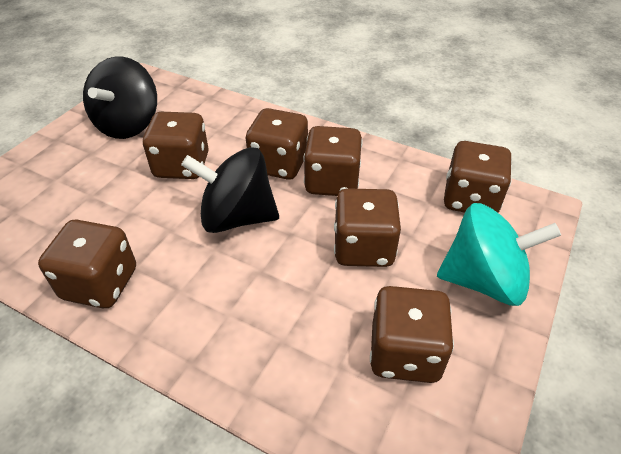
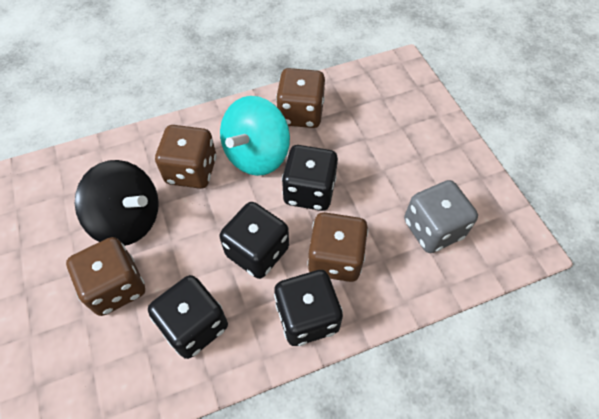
black dice: none = 0 -> [148,275,228,359] [219,202,289,279] [274,270,343,346] [282,145,338,211] = 4
black spinning top: [83,57,157,139] [181,147,279,233] = 2 -> [75,160,159,246] = 1
brown dice: [38,220,136,308] [143,112,209,179] [246,108,308,180] [303,126,362,196] [334,188,401,267] [370,286,454,383] [444,141,512,213] = 7 -> [66,237,145,316] [155,125,217,189] [276,68,325,128] [307,212,368,282] = 4
grey dice: none = 0 -> [404,180,478,253] = 1

